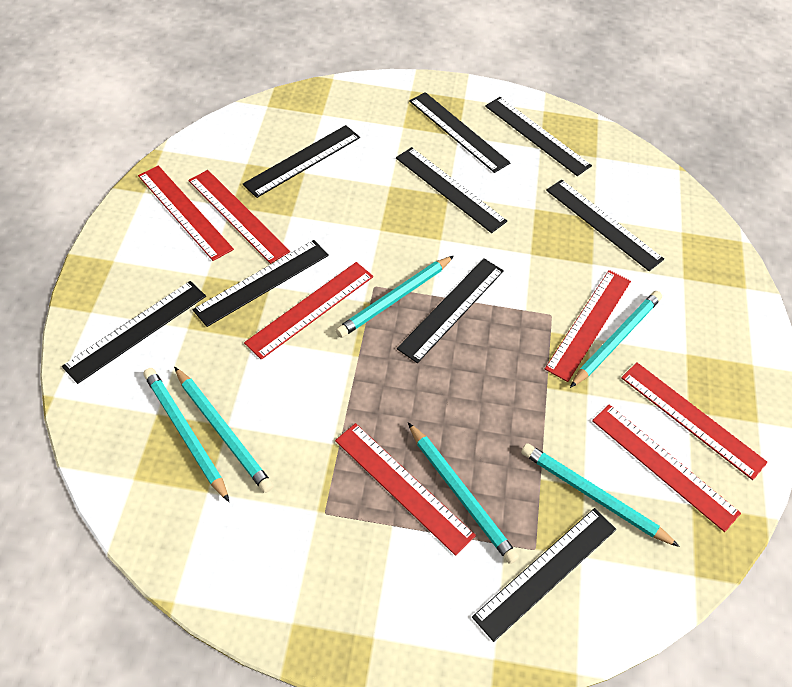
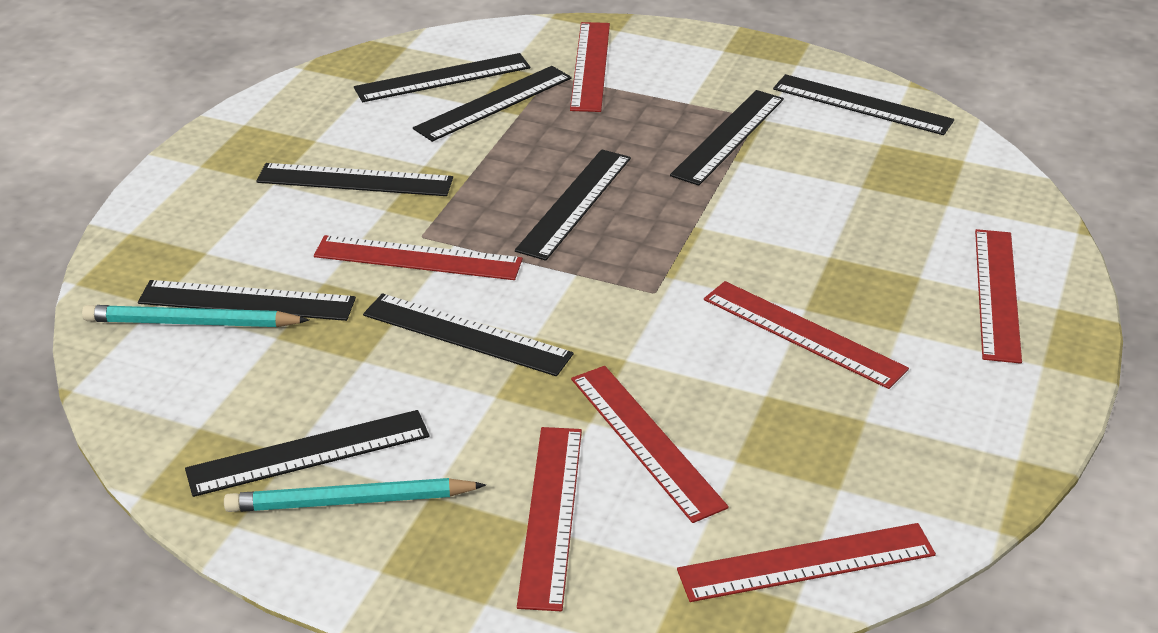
turquoise pencil: [143,368,229,502] [174,367,274,493] [336,256,454,338] [408,422,519,564] [521,443,680,547] [570,291,662,388] = 6 -> [82,305,309,327] [224,478,486,512] = 2

